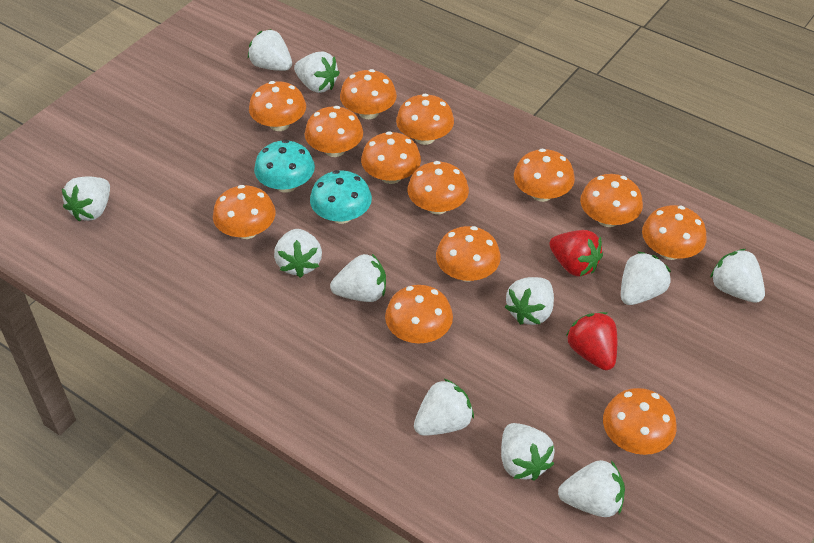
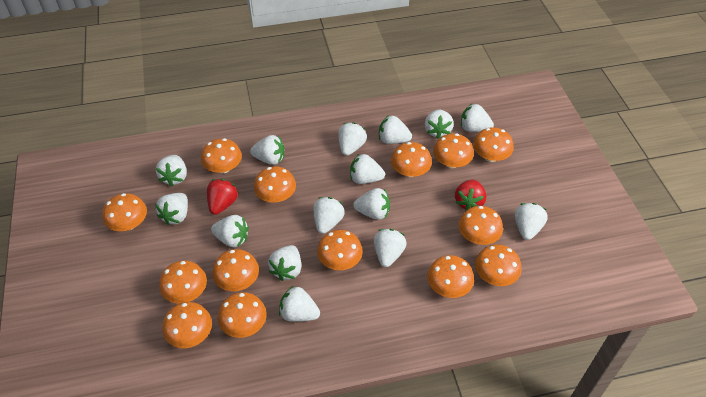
orange mushroom: [213,185,276,239] [249,81,306,131] [305,106,363,157] [340,69,397,119] [361,131,421,184] [385,285,453,343] [396,94,454,145] [408,161,469,214] [436,226,501,281] [514,149,575,202] [580,174,643,227] [603,388,677,455] [642,205,707,260] = 13 -> [102,193,147,231] [159,261,207,304] [162,302,212,348] [201,138,242,173] [212,249,259,291] [218,292,267,338] [254,166,296,202] [317,230,363,270] [391,142,432,177] [427,255,474,298] [433,133,474,168] [459,206,503,245] [473,127,514,162] [475,244,521,286] = 14
turquoise mushroom: [254,140,315,193] [310,170,372,224] = 2 -> none = 0
white strawberry: [62,177,110,222] [248,29,292,71] [274,229,322,278] [294,51,340,93] [330,254,386,302] [414,379,474,436] [501,423,555,481] [505,277,554,325] [558,460,625,517] [621,252,671,305] [710,249,765,303] = 11 -> [155,193,188,225] [156,155,187,186] [211,215,249,248] [250,135,284,165] [268,245,301,281] [279,286,320,322] [313,197,345,234] [338,122,367,156] [350,154,385,184] [353,188,390,220] [374,229,407,267] [379,115,412,144] [425,109,454,139] [461,104,494,132] [515,203,548,240] = 15

